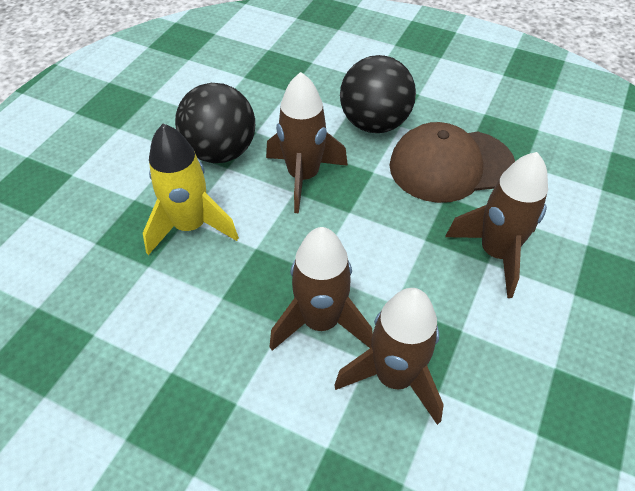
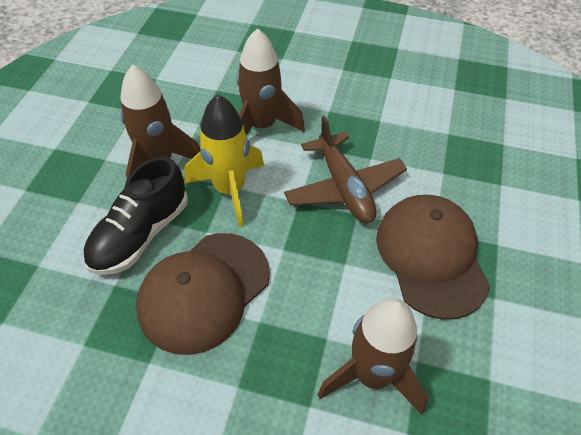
black ball: [175,83,255,163] [340,55,416,133] = 2 -> none = 0
black shoe: none = 0 -> [83,156,188,275] = 1
brown cap: [389,122,515,203] = 1 -> [136,233,270,355] [376,195,490,320] = 2
brown plane: none = 0 -> [284,116,407,223] = 1
brown rocket: [266,72,348,213] [270,227,373,351] [334,288,444,425] [445,152,548,298] = 4 -> [120,65,201,179] [236,28,305,135] [317,298,428,415] = 3

